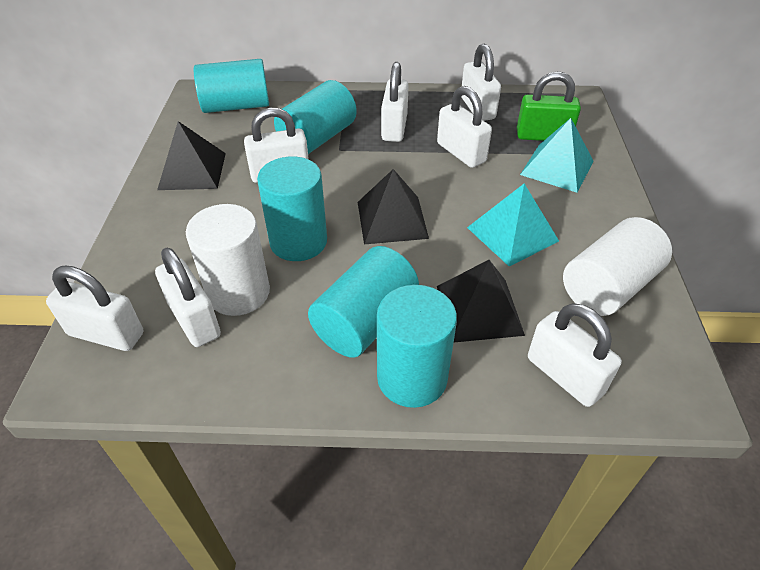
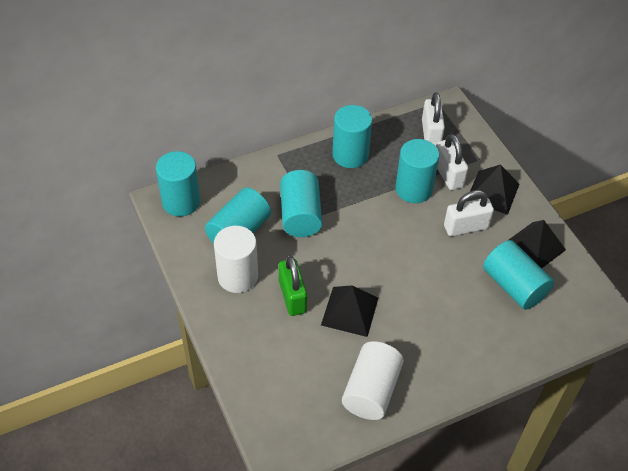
turquoise cylinder: [194,59,269,113] [257,157,327,261] [274,80,357,154] [308,246,419,358] [377,285,457,408] = 5 -> [156,151,200,217] [205,188,271,244] [280,170,322,237] [332,105,372,168] [395,139,440,203] [483,240,554,310] = 6
turquoise pyramid: [467,184,559,267] [520,118,593,193] = 2 -> none = 0
white padlock: [46,266,143,351] [155,247,221,347] [244,108,309,183] [381,62,409,142] [437,86,492,168] [461,44,501,121] [528,303,622,407] = 7 -> [422,92,445,146] [436,134,468,190] [444,190,494,236] = 3

